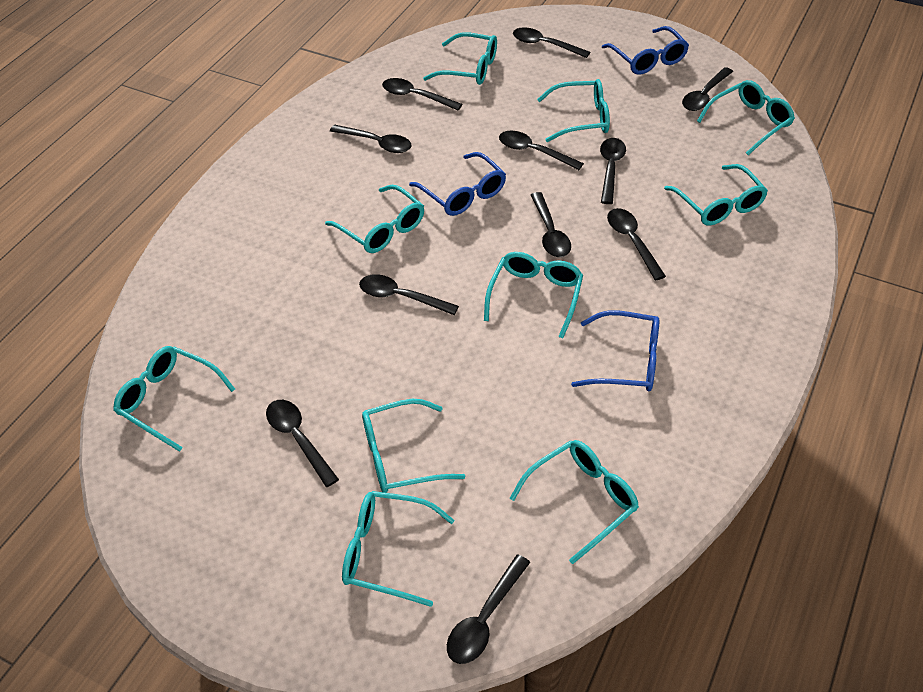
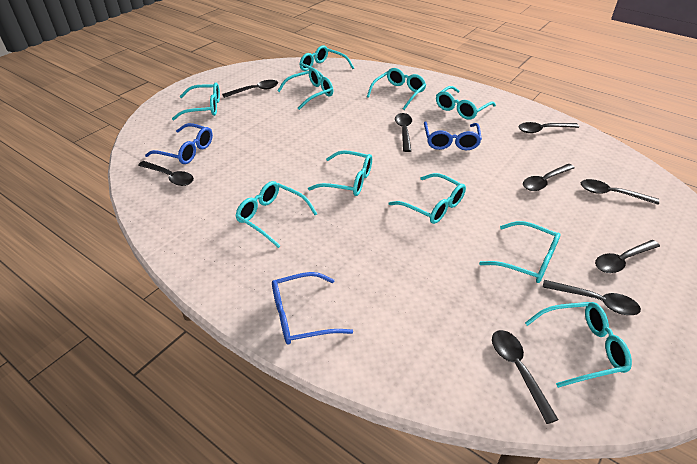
black spoon: [266,400,339,487] [330,125,412,153] [359,274,459,315] [382,78,462,110] [447,554,530,664] [499,130,584,170] [513,27,590,58] [531,192,571,257] [600,138,626,204] [607,208,666,280] [682,67,733,111] = 11 -> [138,161,194,186] [222,80,278,98] [395,113,412,152] [492,330,558,424] [518,122,579,133] [523,164,575,191] [543,280,641,315] [581,179,659,205] [595,240,660,273] = 9

